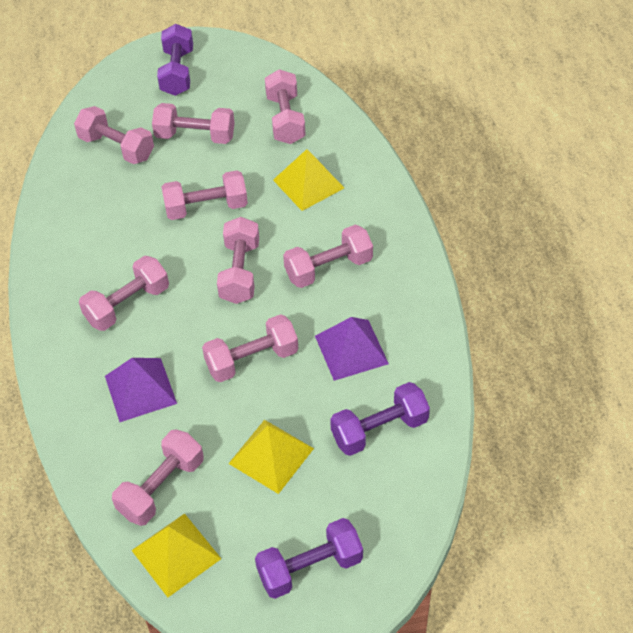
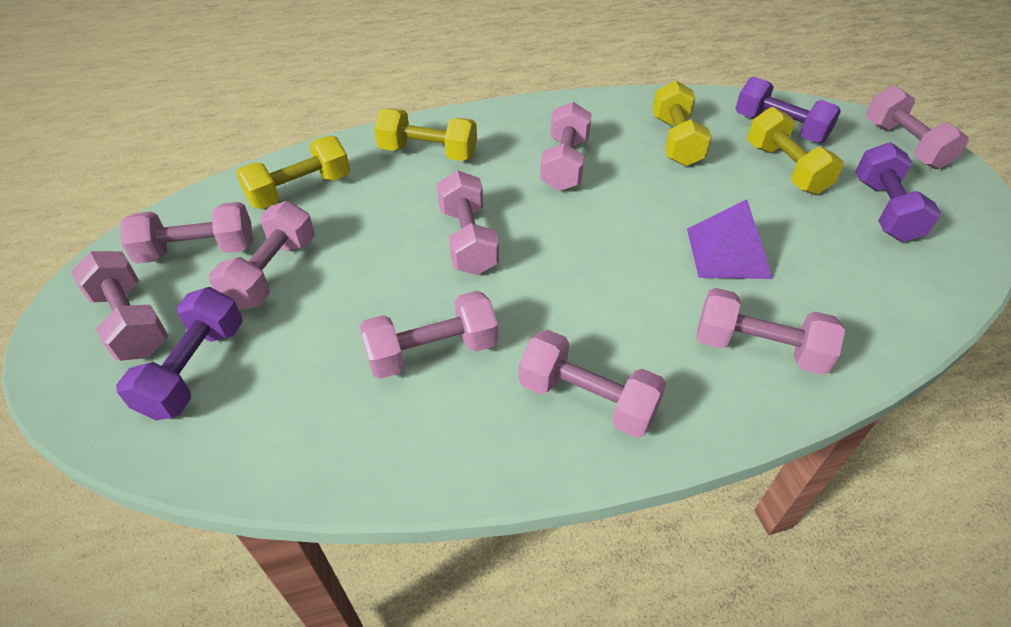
purple pyramid: [105,358,177,422] [315,317,389,381] = 2 -> [687,199,773,279] = 1
yellow dumbbell: none = 0 -> [236,136,350,209] [374,108,477,161] [652,81,712,166] [747,107,844,195] = 4
yellow pyramid: [131,513,221,597] [228,420,314,494] [273,149,344,211] = 3 -> none = 0

